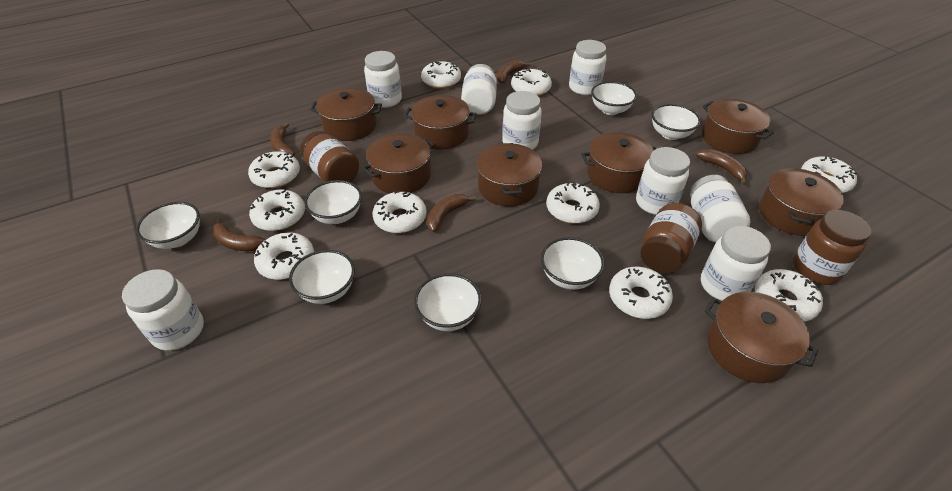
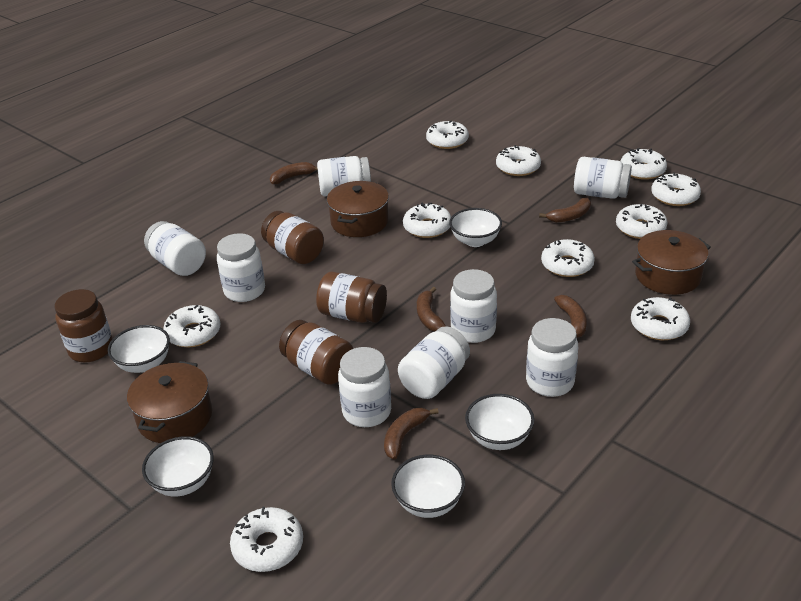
brown jar: [300,131,359,182] [640,203,702,273] [793,210,871,285] = 3 -> [54,289,113,362] [261,211,324,264] [279,320,353,385] [316,272,387,323] = 4
brown pot: [310,88,382,141] [362,133,434,193] [404,95,476,150] [476,143,542,206] [581,132,656,193] [702,99,774,154] [705,292,818,383] [759,168,844,236] = 8 -> [127,361,212,443] [327,181,389,237] [632,230,711,295] = 3
white bowl: [136,202,200,249] [289,250,355,304] [304,180,362,224] [414,273,482,331] [541,237,604,290] [591,81,637,115] [652,104,701,140] = 7 -> [108,325,170,373] [142,436,214,497] [391,455,465,518] [449,208,502,247] [465,394,534,450] = 5

